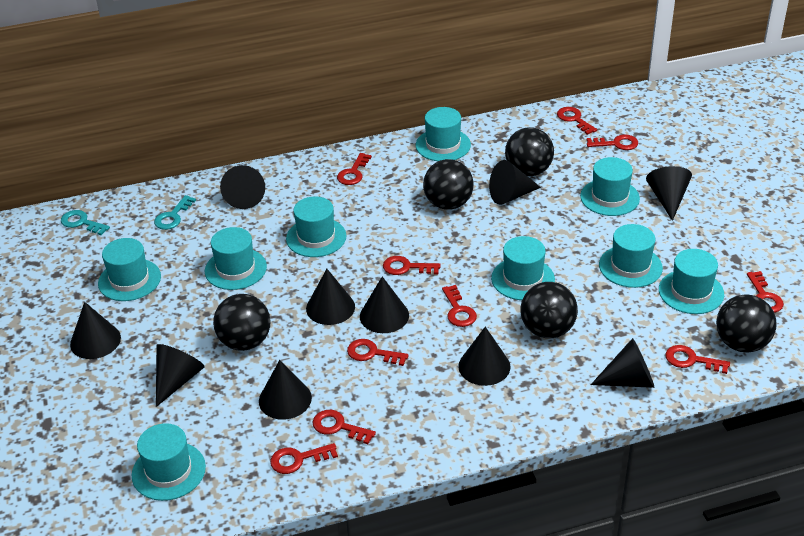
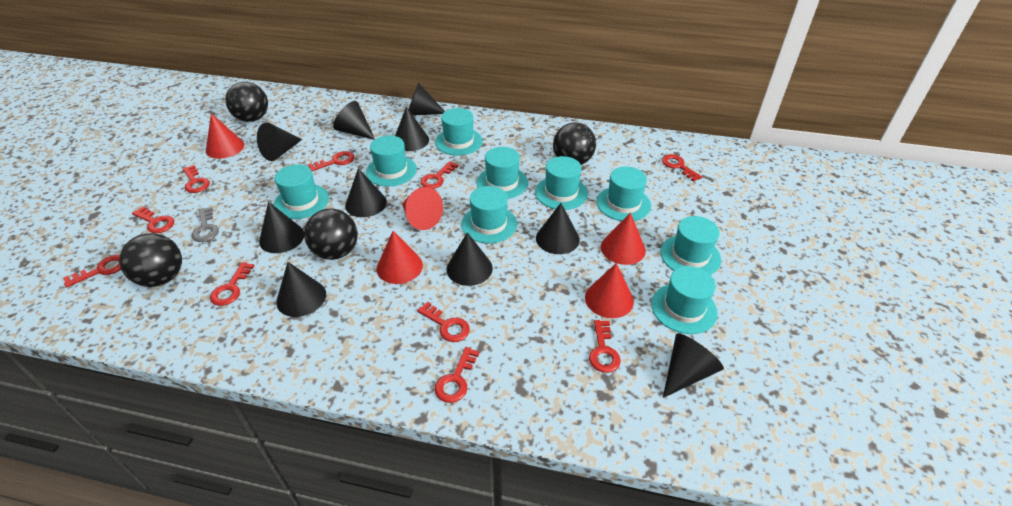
black ball: [213,294,271,351] [423,159,474,210] [505,127,554,176] [520,282,578,338] [716,295,777,353] = 5 -> [119,233,182,287] [225,82,268,122] [304,208,358,260] [553,122,596,165] = 4
grey key: none = 0 -> [192,207,219,242] = 1
red cone: none = 0 -> [206,113,244,159] [377,231,423,284] [402,187,443,230] [585,263,634,318] [601,212,646,265] = 5
turquoise key: [61,210,110,235] [154,195,196,230] = 2 -> none = 0

